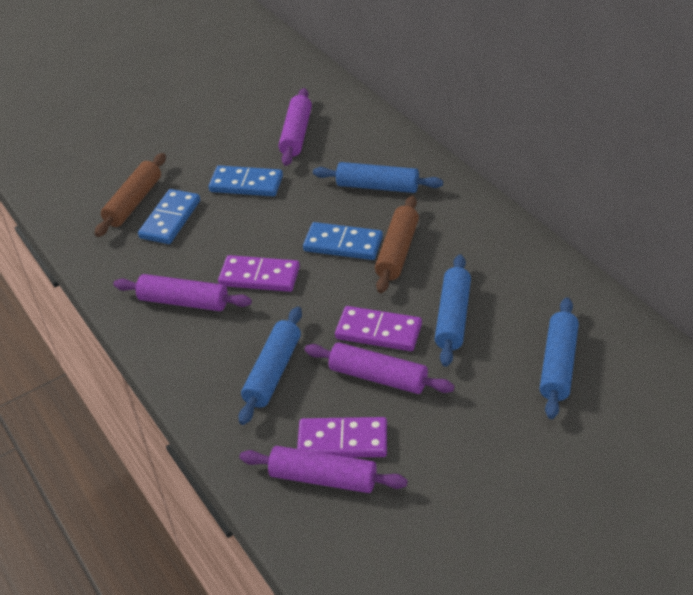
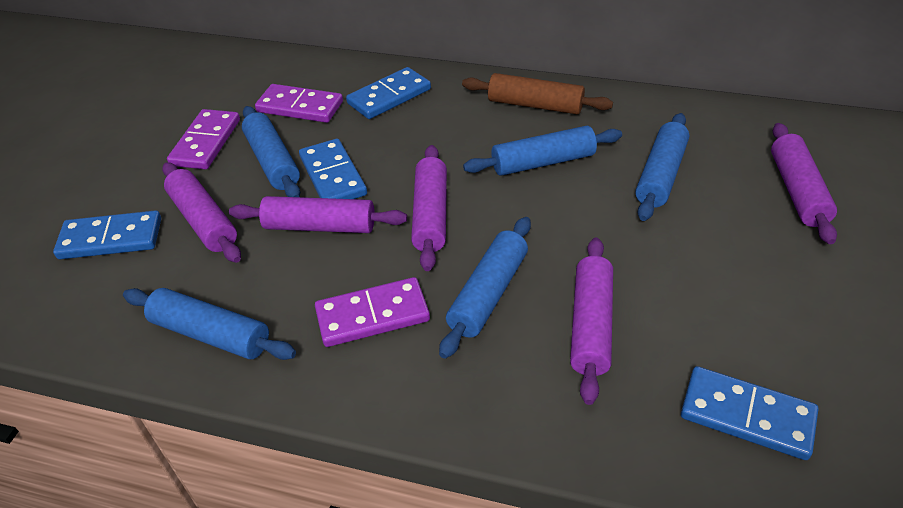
blue domino: [138,189,200,244] [209,165,283,196] [303,222,383,260] = 3 -> [53,210,161,259] [299,139,367,199] [346,67,431,119] [681,366,818,460] = 4
blue rolling pin: [239,307,302,425] [313,162,443,193] [435,254,471,367] [540,298,579,419] = 4 -> [123,288,296,360] [242,106,300,197] [439,217,531,359] [463,126,622,176] [635,113,689,221] = 5
brown rolling pin: [95,153,166,237] [375,196,419,293] = 2 -> [462,73,613,114] = 1
purple rolling pin: [113,274,252,311] [240,446,408,493] [279,88,312,166] [305,342,454,394] = 4 -> [162,162,241,263] [229,196,407,233] [411,145,447,271] [570,238,613,405] [771,123,837,244] = 5

